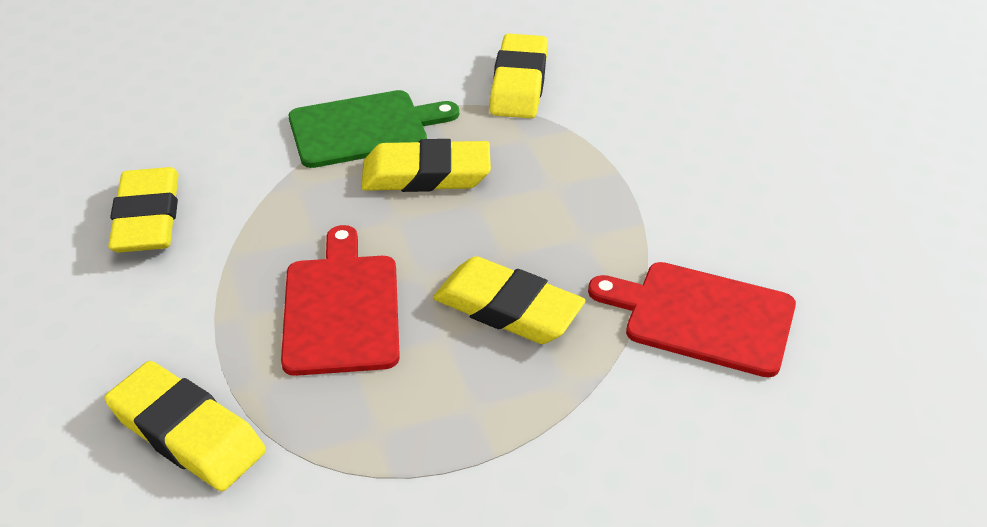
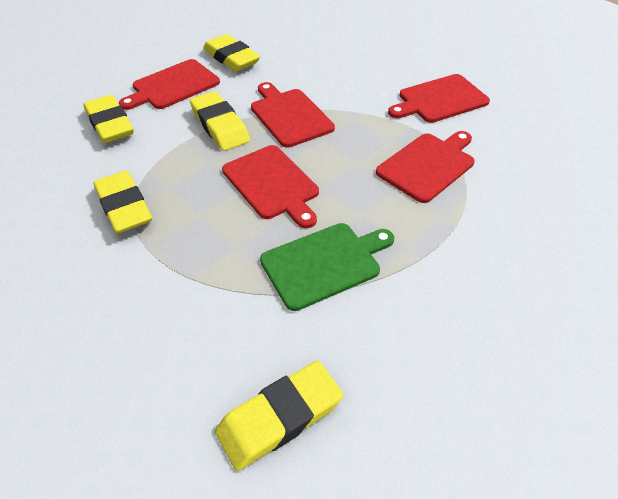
red cutting board: [281,225,400,376] [588,262,796,378] = 2 -> [119,59,220,110] [222,145,319,228] [251,82,335,148] [376,131,475,203] [388,74,490,123] = 5

